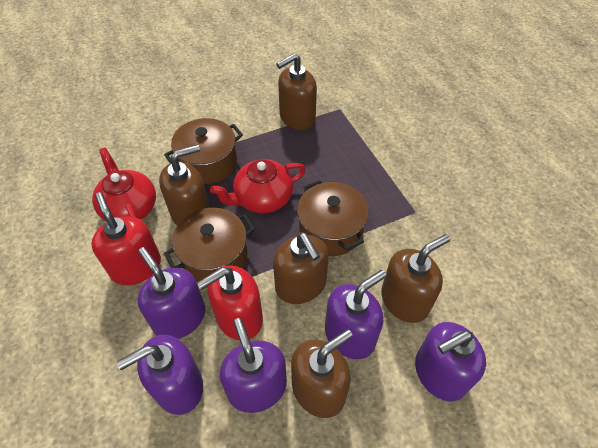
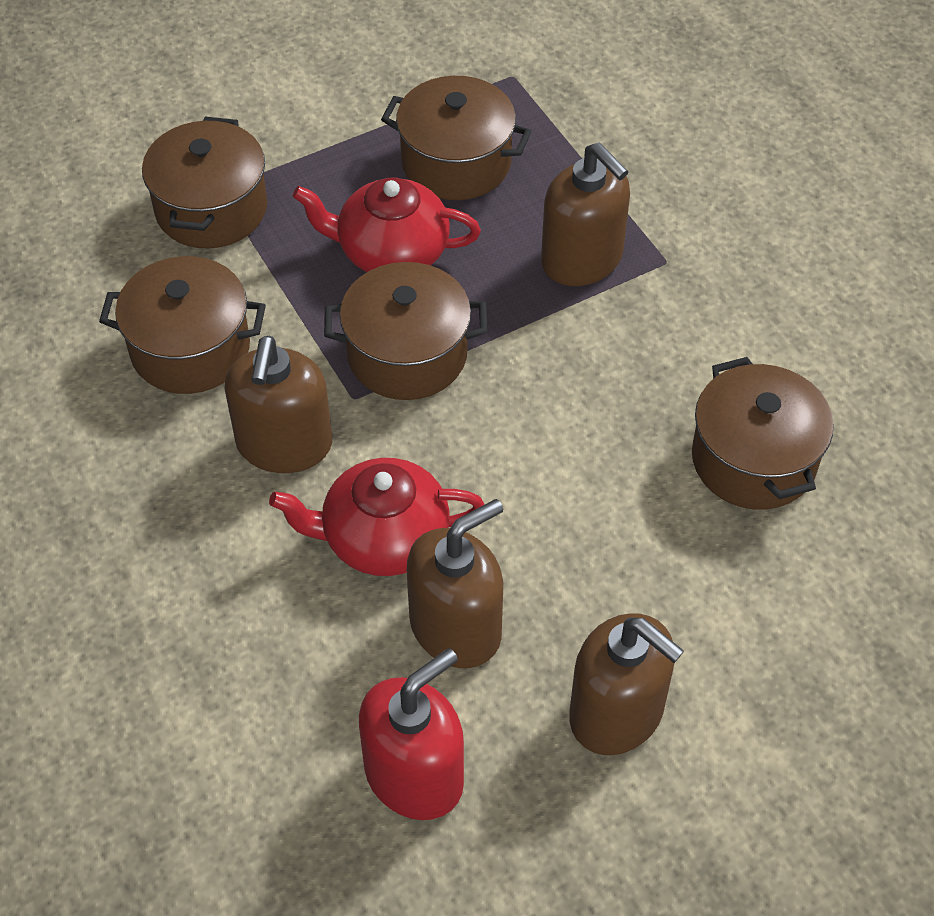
brown pot: [164,118,243,184] [164,208,255,282] [297,180,369,256] = 3 -> [99,256,266,394] [142,117,267,249] [324,262,488,400] [381,76,532,200] [692,357,834,510] = 5
brown soap dispenser: [159,144,210,225] [273,232,329,304] [276,53,317,130] [291,329,353,418] [381,234,450,323] = 5 -> [225,336,332,473] [407,499,503,668] [541,142,630,286] [569,613,684,755] = 4
purple soap dispenser: [117,335,203,415] [137,247,205,339] [220,318,287,413] [325,270,387,359] [415,322,486,402] = 5 -> none = 0
red soap dispenser: [91,192,161,285] [197,265,263,340] = 2 -> [359,648,464,820] = 1

